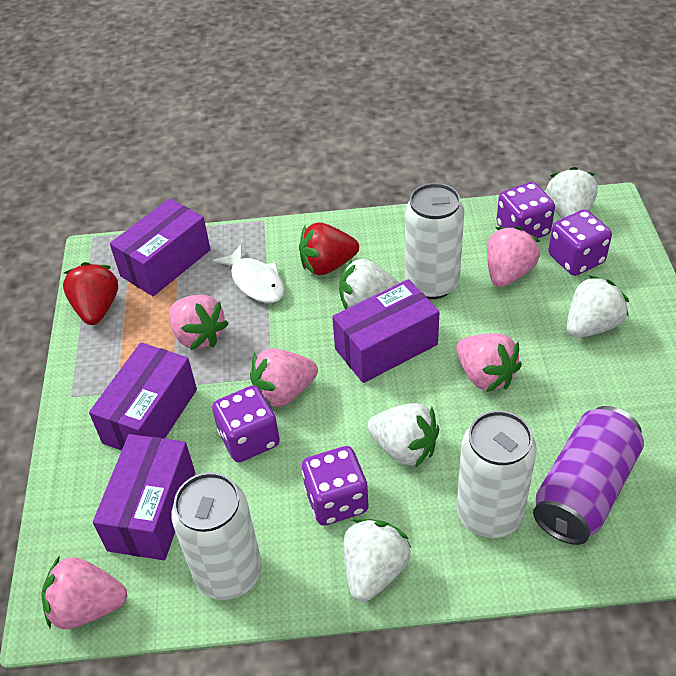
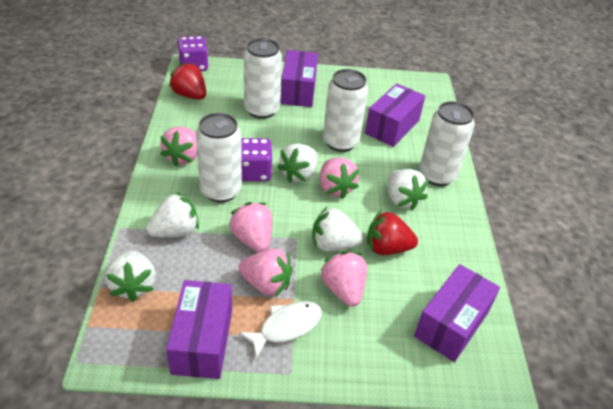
purple can: [533,406,644,545] = 1 -> none = 0
purple dice: [212,385,280,462] [302,446,369,526] [496,182,555,238] [548,209,612,276] = 4 -> [178,36,209,71] [241,138,273,181] = 2
white can: [171,472,262,600] [405,183,464,299] [456,410,537,538] = 3 -> [196,113,242,203] [244,38,282,119] [323,69,368,152] [419,101,475,186] = 4

